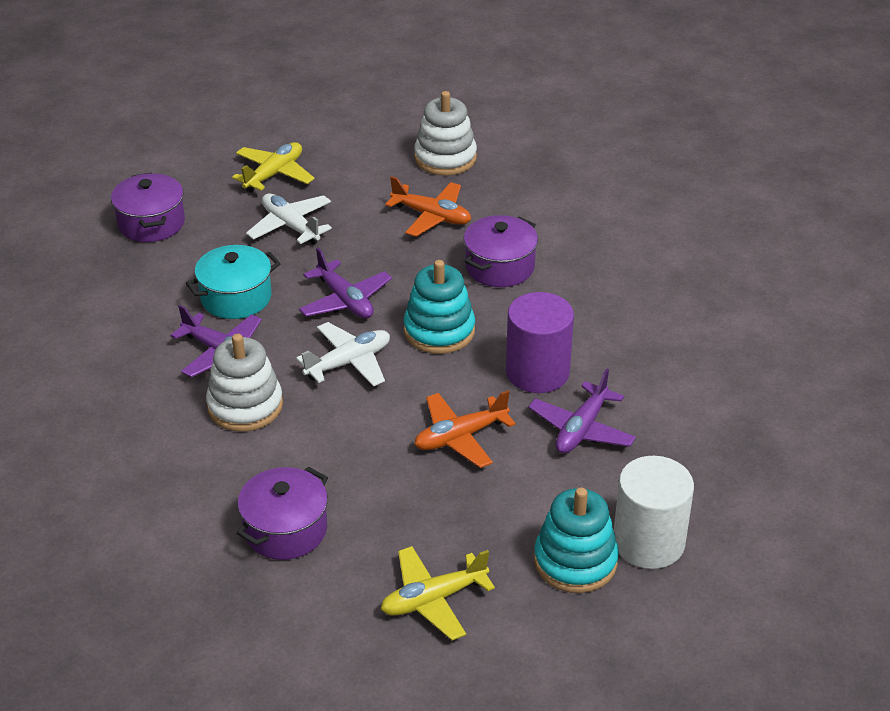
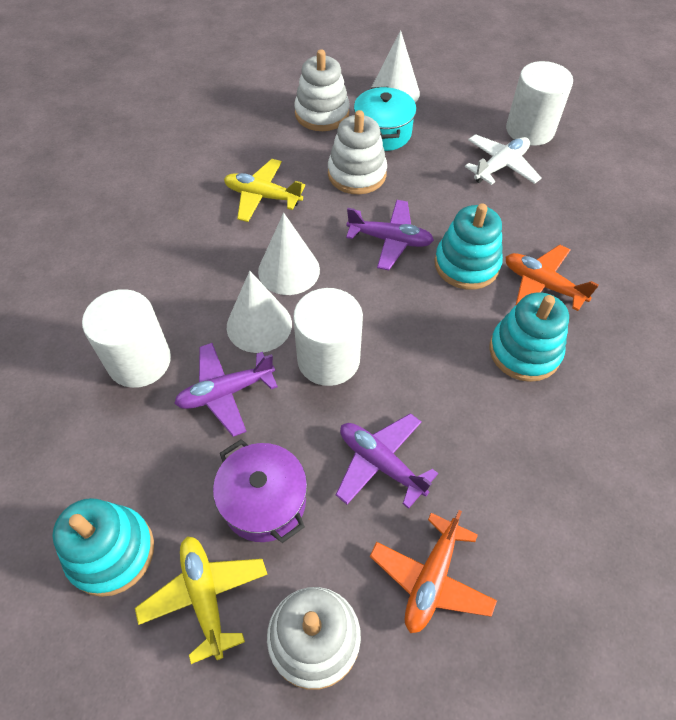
purple cylinder: [506,292,574,393] = 1 -> none = 0
purple pot: [111,172,185,242] [237,467,328,560] [464,215,538,287] = 3 -> [213,439,307,543] = 1
turquoise stacking toy: [404,260,475,354] [534,488,619,593] = 2 -> [52,498,154,597] [435,204,503,290] [489,292,569,382] = 3
white cone: none = 0 -> [227,271,292,353] [258,213,320,295] [372,30,420,103] = 3
white cylinder: [614,456,694,569] = 1 -> [82,289,171,388] [293,288,363,386] [506,61,573,146] = 3
white plane: [246,193,332,245] [296,322,390,387] = 2 -> [465,134,541,185] = 1
white stacking toy: [206,334,283,432] [414,91,477,176] = 2 -> [267,587,361,690] [294,49,350,131] [328,110,387,194] = 3

